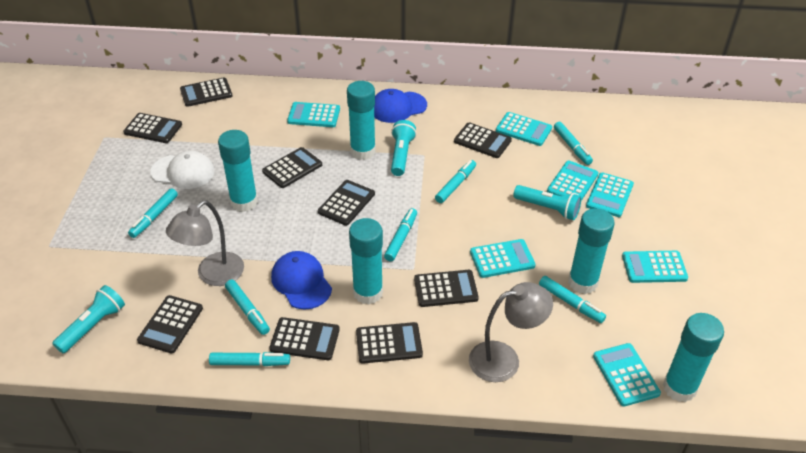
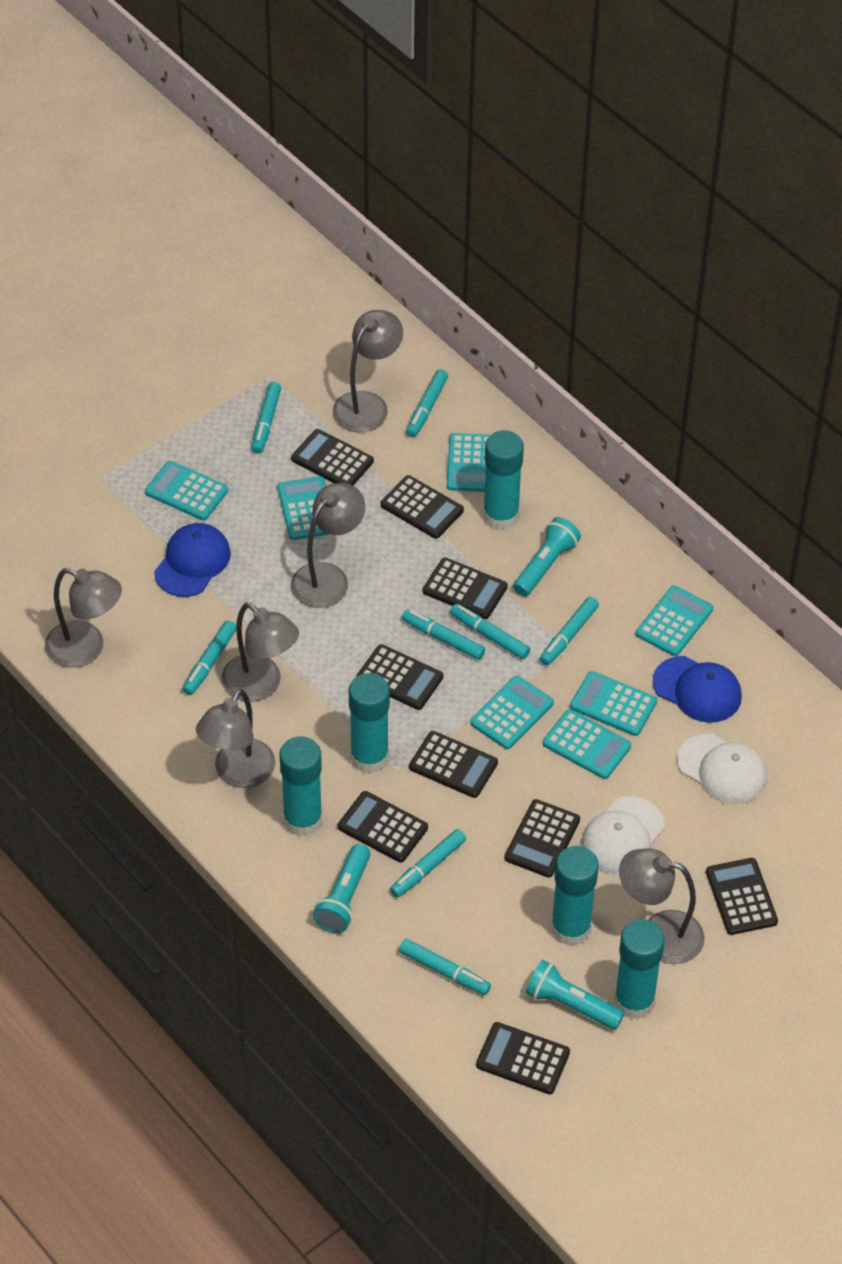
grey lamp: [166,200,244,286] [469,282,553,382] = 2 -> [45,568,122,668] [196,689,276,788] [221,603,299,702] [291,483,366,608] [333,310,403,432] [619,848,705,964] = 6
turquoise marker: [128,188,178,238] [209,352,290,366] [225,279,270,335] [384,208,417,261] [435,160,476,203] [539,276,606,323] [554,122,593,165] = 7 -> [182,620,236,695] [251,382,281,454] [390,829,466,897] [399,939,491,995] [402,609,485,660] [406,369,448,437] [450,604,530,659] [540,597,599,666] = 8
white cap: [150,151,214,189] = 1 -> [581,796,665,874] [677,734,767,804] = 2

